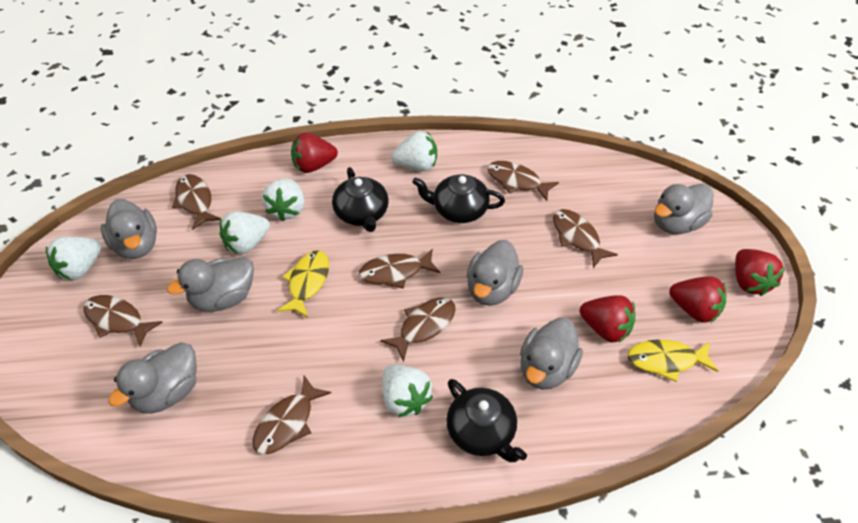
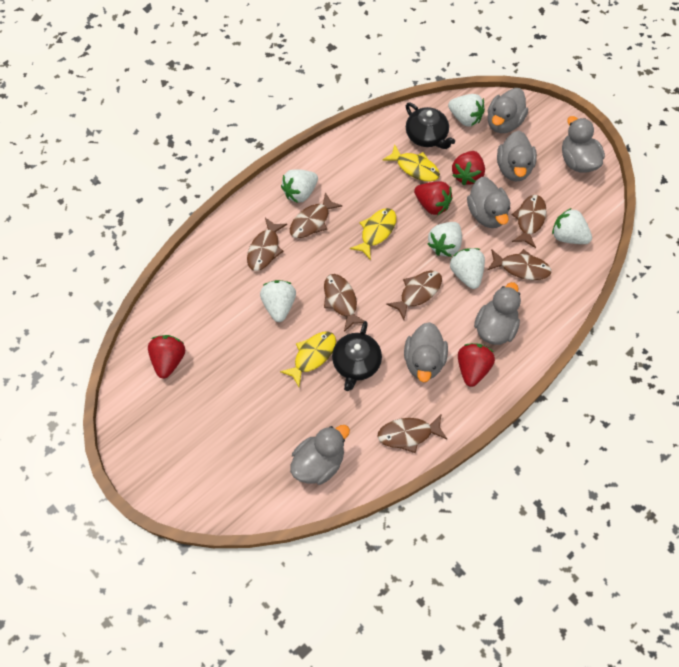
black teapot: [332,167,389,232] [412,174,505,223] [446,379,527,462] = 3 -> [332,321,382,391] [406,103,455,149] = 2
grey duck: [101,199,157,259] [108,342,197,414] [167,257,254,312] [467,240,523,306] [520,318,583,390] [654,183,713,234] = 6 -> [290,425,350,485] [404,322,448,382] [467,177,510,228] [474,282,521,345] [488,88,528,133] [497,131,537,182] [562,116,605,173] = 7
white strawberry: [46,237,102,280] [219,211,270,254] [262,178,304,221] [382,365,433,417] [391,131,437,171] = 5 -> [260,280,296,322] [281,169,318,203] [427,222,462,257] [448,94,485,127] [450,248,485,289] [552,208,592,244] = 6
yellow fish: [277,251,329,318] [628,339,718,382] = 2 -> [280,332,336,387] [350,208,396,260] [383,144,440,181] = 3

